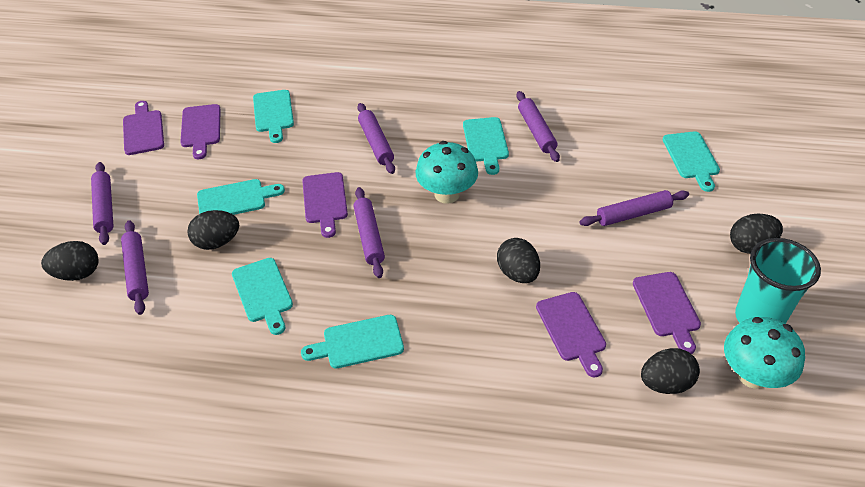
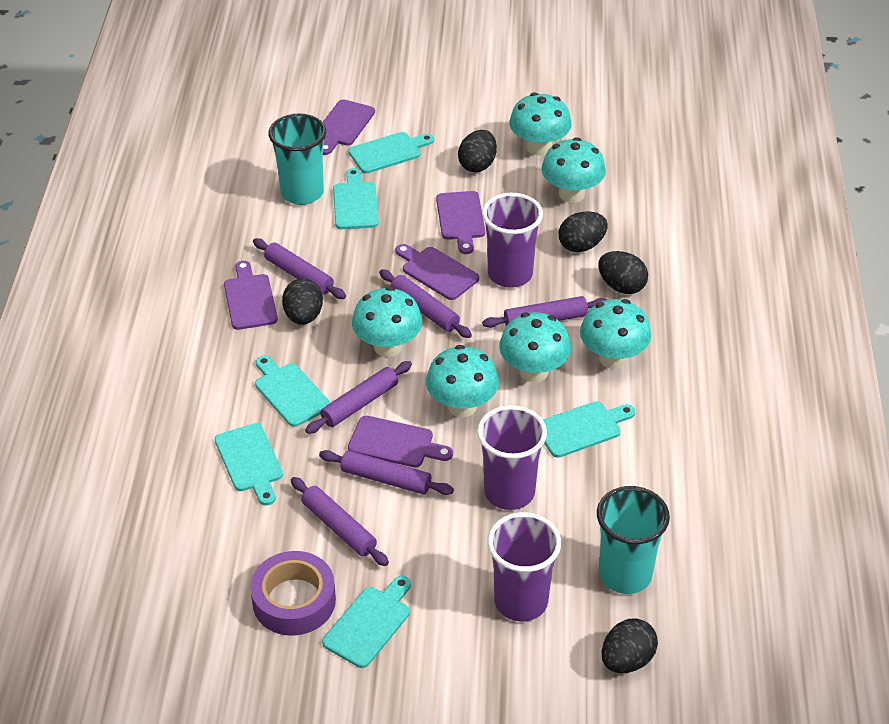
purple cup: none = 0 -> [477,405,547,510] [482,193,543,288] [487,512,561,621] = 3
purple tape: none = 0 -> [250,551,336,636] = 1
turquoise cup: [735,238,821,324] = 1 -> [268,113,326,205] [597,486,670,594] = 2
turquoise mushroom: [416,141,478,203] [724,317,805,389] = 2 -> [352,287,422,357] [426,345,499,417] [499,312,571,382] [509,92,572,156] [542,137,606,203] [580,299,651,369] = 6

